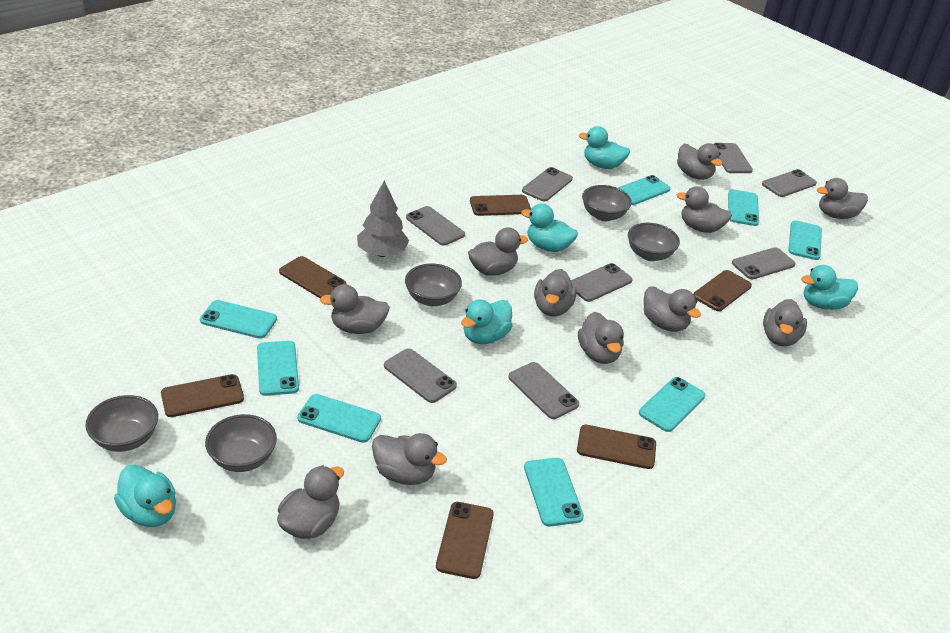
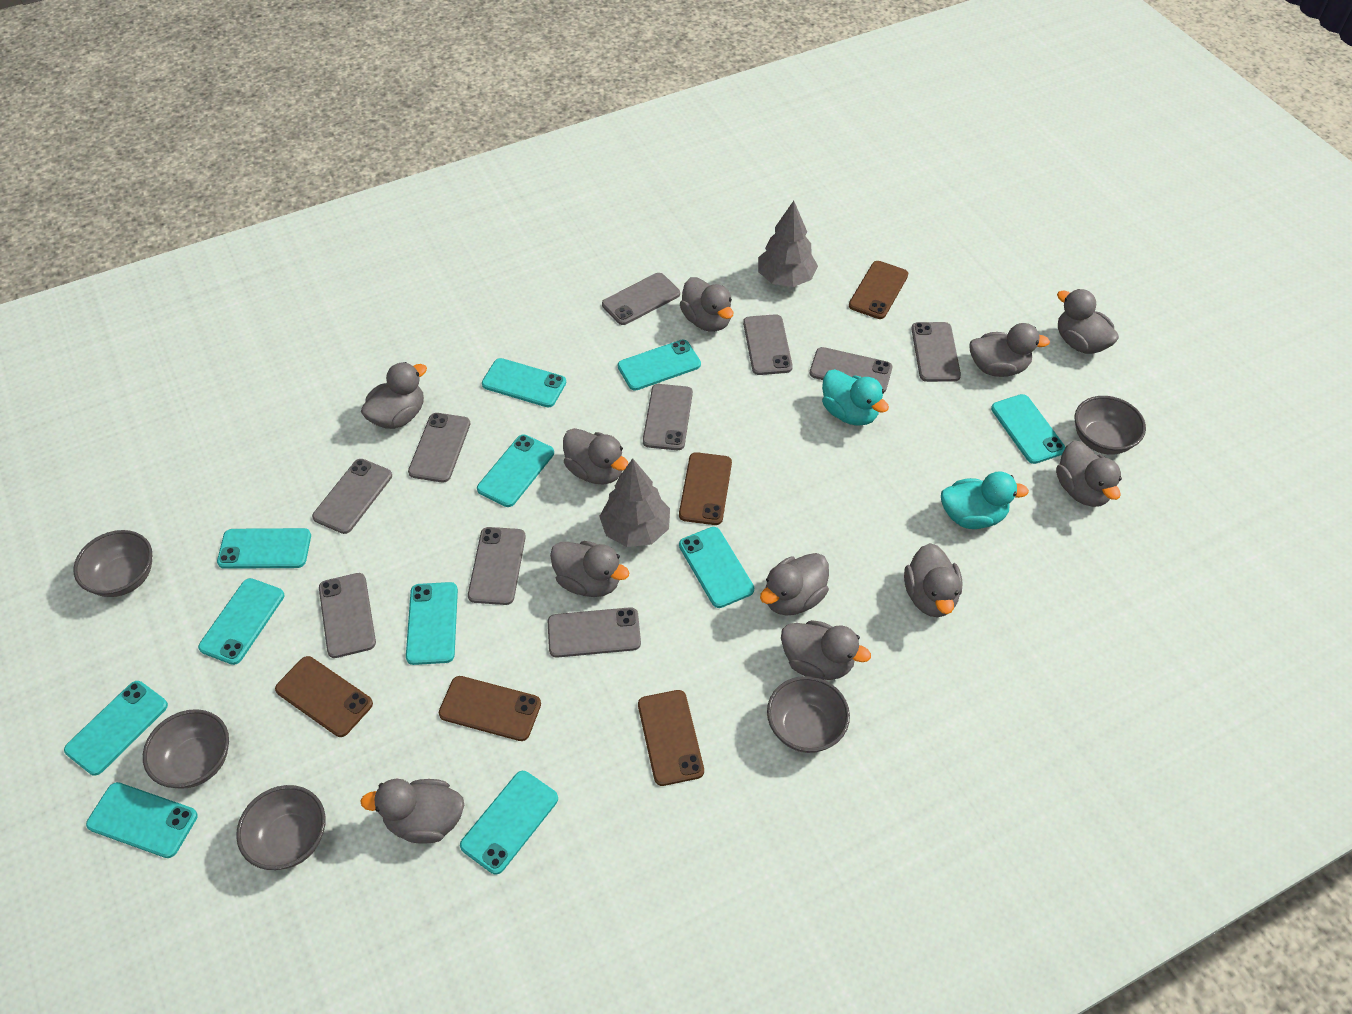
brown phone: [161,374,244,417] [279,256,346,298] [436,502,494,579] [470,195,531,216] [577,425,656,469] [693,270,752,311] = 6 -> [275,656,373,737] [439,676,541,741] [638,690,704,786] [679,452,732,525] [849,261,908,319] = 5
grey phone: [384,348,457,403] [406,206,465,246] [508,362,579,419] [522,167,573,201] [571,263,633,302] [714,143,753,173] [732,247,796,280] [762,169,817,197] = 8 -> [312,459,392,534] [319,573,376,658] [408,413,470,482] [468,527,526,605] [548,607,641,658] [602,273,680,325] [643,384,693,450] [743,314,793,375] [810,347,892,391] [911,322,961,382] = 10
grey tree: [357,180,409,257] = 1 -> [599,458,670,547] [758,201,818,287] = 2
turquoise duck: [114,464,176,527] [461,299,513,344] [521,203,578,252] [579,126,630,169] [801,265,858,310] = 5 -> [822,369,889,426] [941,471,1029,529] = 2
turquoise phone: [200,300,277,339] [257,341,299,396] [297,394,381,443] [524,458,584,526] [618,175,671,205] [639,377,705,432] [728,189,759,226] [788,220,822,260] = 8 -> [64,681,168,776] [86,782,198,858] [198,578,284,665] [217,528,311,569] [406,582,458,665] [460,771,558,874] [477,434,554,507] [482,358,566,407] [618,340,701,391] [679,527,754,608] [991,394,1066,464] = 11

